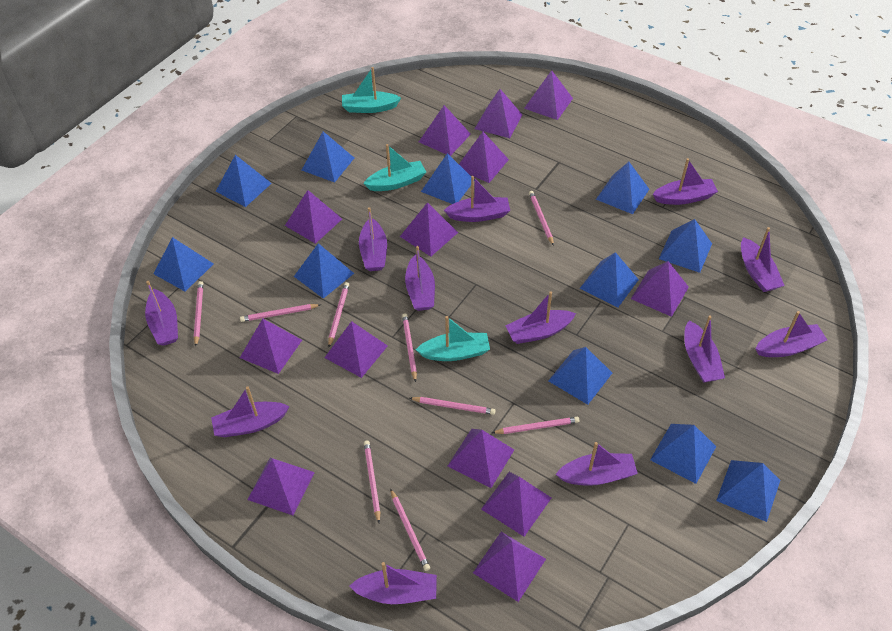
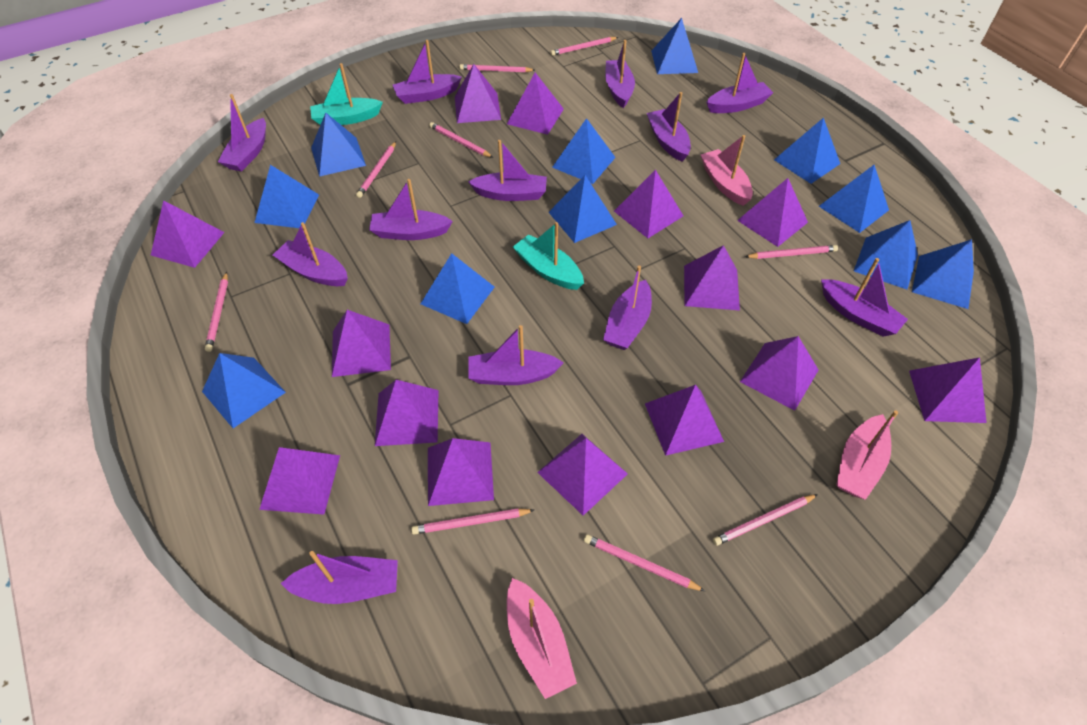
pink boat: none = 0 -> [507,578,577,699] [701,135,753,206] [836,410,898,500] = 3
purple pyramid: [240,319,302,374] [247,458,315,515] [285,190,342,244] [324,321,388,378] [400,202,458,257] [419,105,471,156] [448,429,514,488] [459,132,509,183] [473,532,546,602] [475,89,522,138] [481,472,551,537] [524,70,573,120] [631,261,689,317] = 13 -> [151,200,225,268] [259,447,340,515] [332,310,391,377] [375,380,439,446] [428,438,494,506] [455,64,501,123] [507,73,564,135] [537,434,628,516] [614,170,683,238] [645,385,724,456] [684,245,740,311] [737,178,808,247] [740,336,819,411] [909,357,987,423] = 14
turquoise boat: [342,67,401,113] [363,144,426,191] [416,316,490,361] = 3 -> [310,63,383,125] [513,222,584,290] = 2

